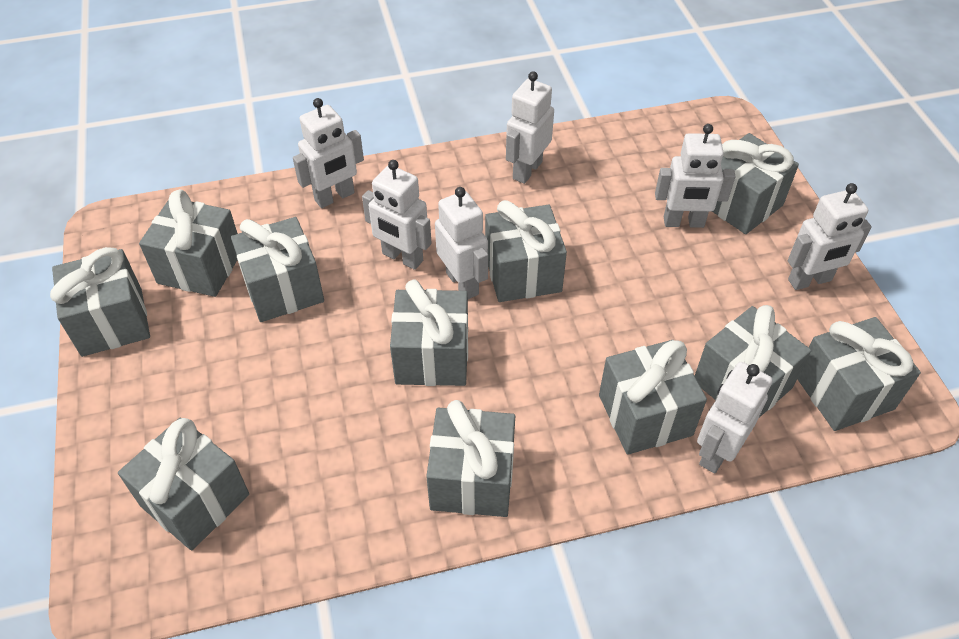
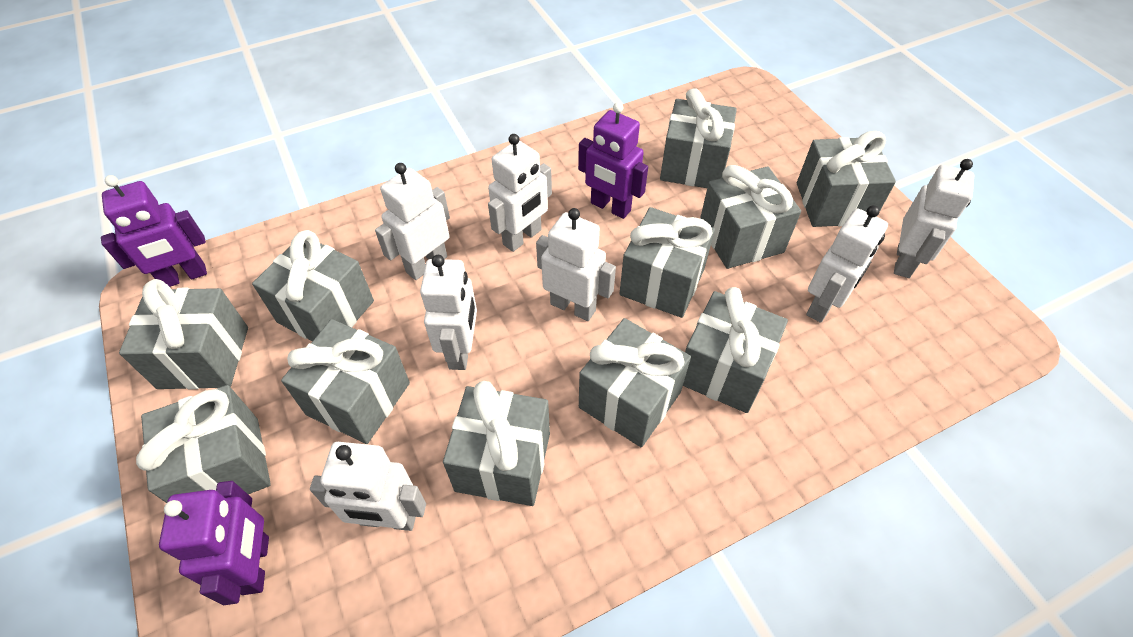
purple robot: none = 0 -> [101,175,207,287] [159,481,269,605] [578,102,648,219] = 3

